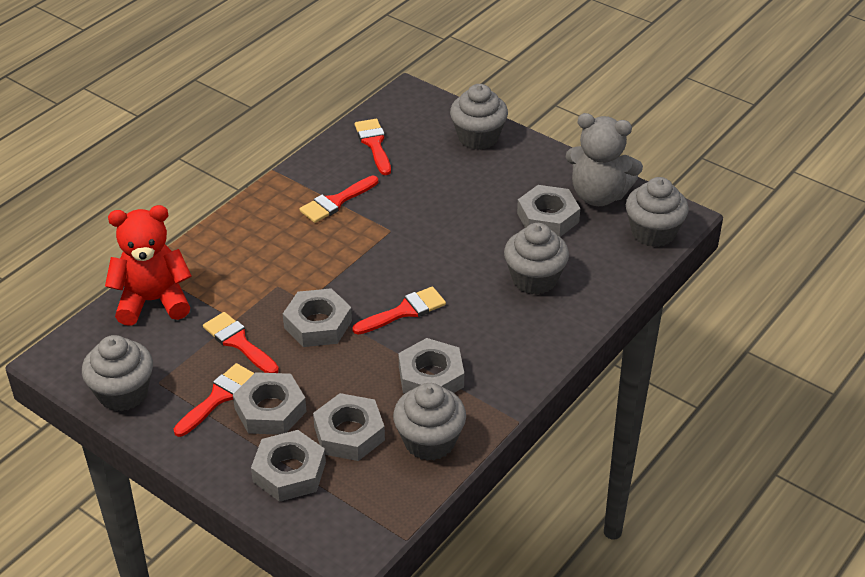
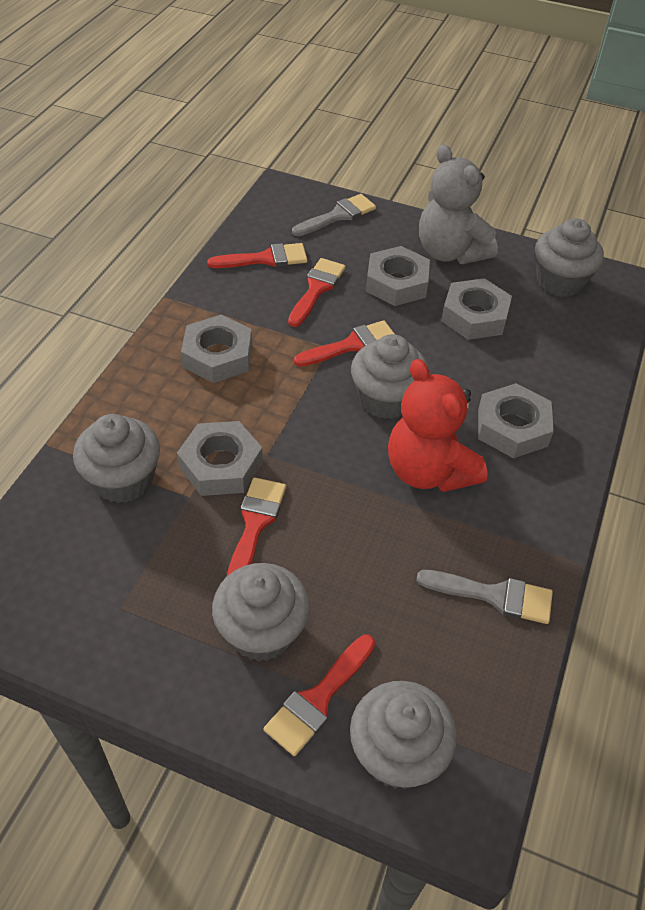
grey brush: none = 0 -> [292,194,376,236] [416,570,553,624] = 2
grey nut: [233,372,307,435] [251,430,326,502] [283,288,352,347] [313,393,385,461] [398,338,464,394] [517,185,580,237] = 6 -> [177,421,263,496] [181,314,252,383] [366,246,430,306] [441,278,512,340] [478,383,554,458] = 5

